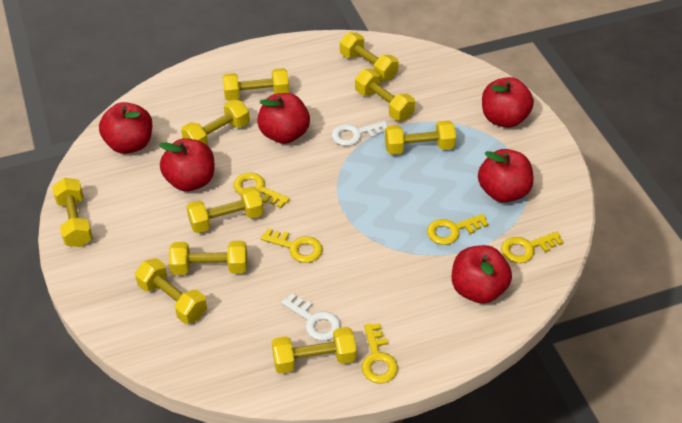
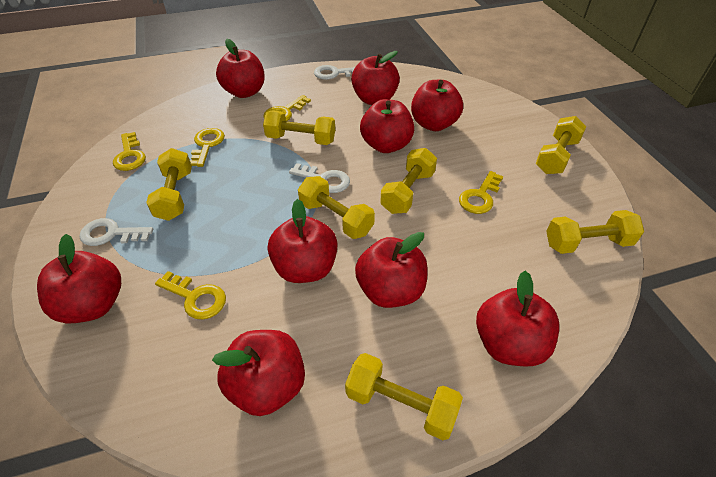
red apple: [99,102,152,154] [159,138,215,191] [257,93,310,144] [452,245,512,304] [478,149,533,203] [482,77,534,128] = 6 -> [37,234,121,323] [212,330,305,416] [216,39,265,98] [268,199,338,283] [351,51,400,105] [355,232,428,308] [360,99,414,153] [411,80,463,131] [476,271,559,366] = 9
white key: [281,293,341,341] [332,121,387,146] = 2 -> [79,218,153,246] [289,163,350,193] [314,65,355,80] = 3
yellow dumbbell: [52,178,93,247] [135,258,207,324] [169,241,247,275] [181,100,250,145] [186,186,264,233] [222,68,289,101] [272,327,356,374] [340,32,399,81] [355,69,415,121] [385,120,456,155] = 10 -> [146,148,192,221] [263,110,335,145] [298,176,375,239] [345,353,463,440] [380,148,437,214] [536,116,587,174] [546,210,644,254] = 7

